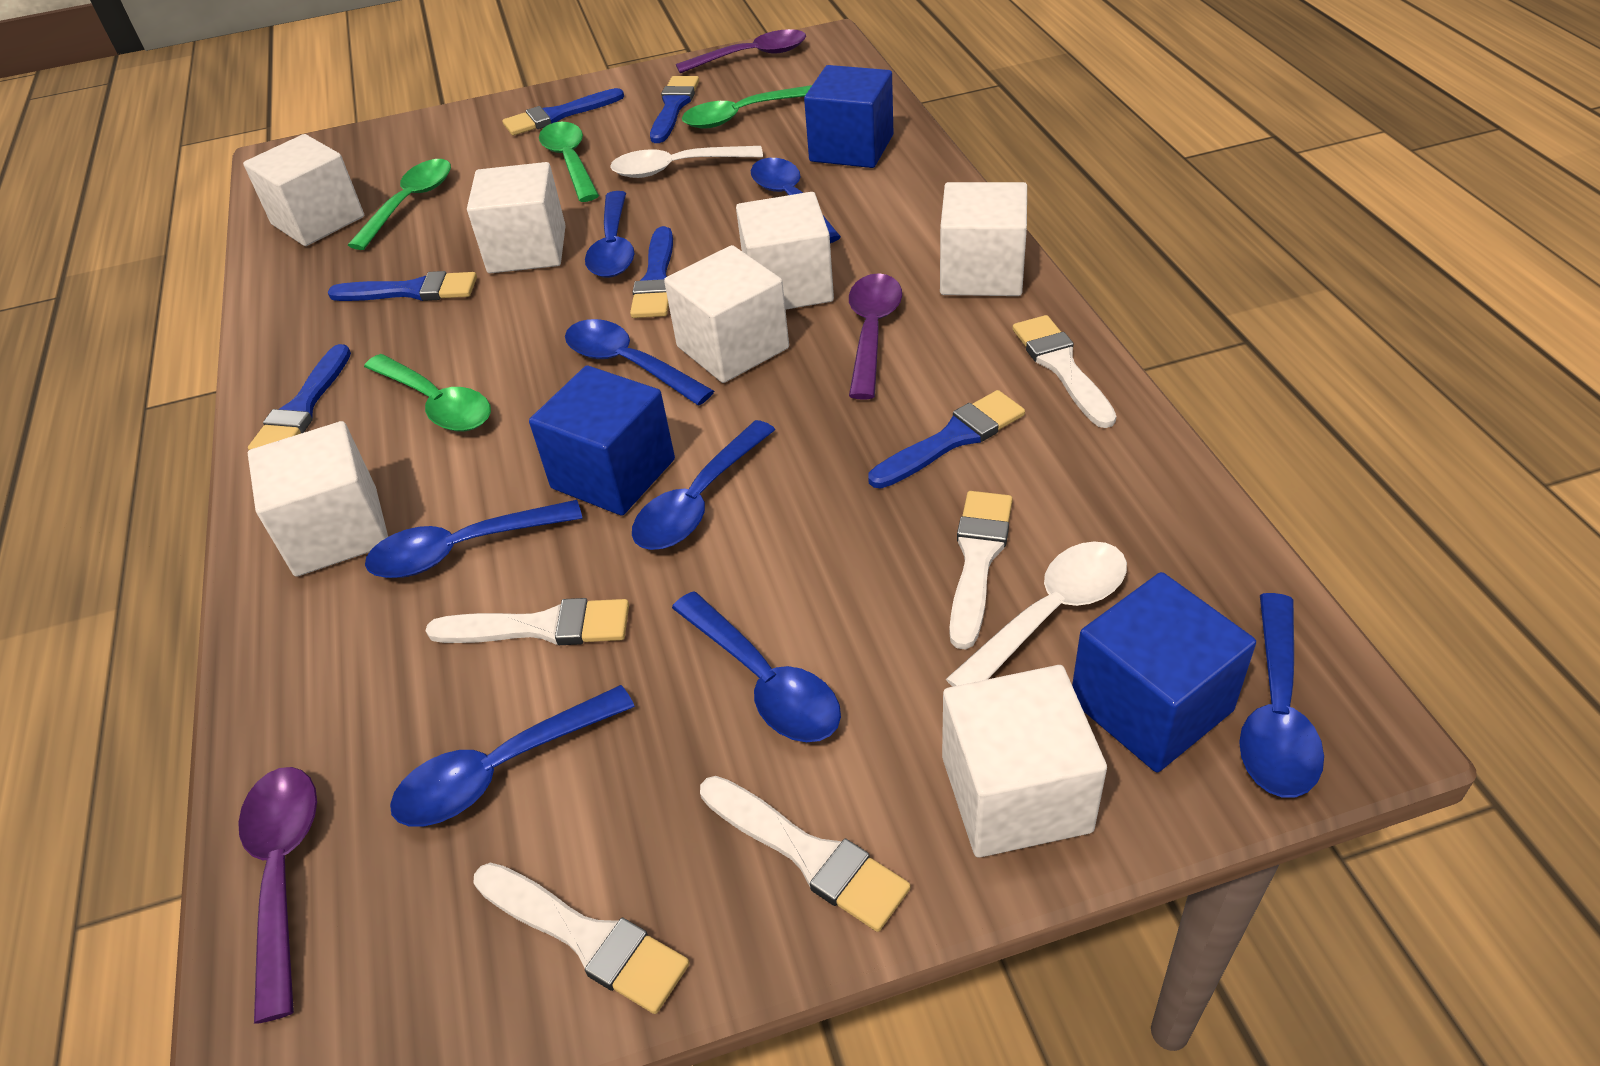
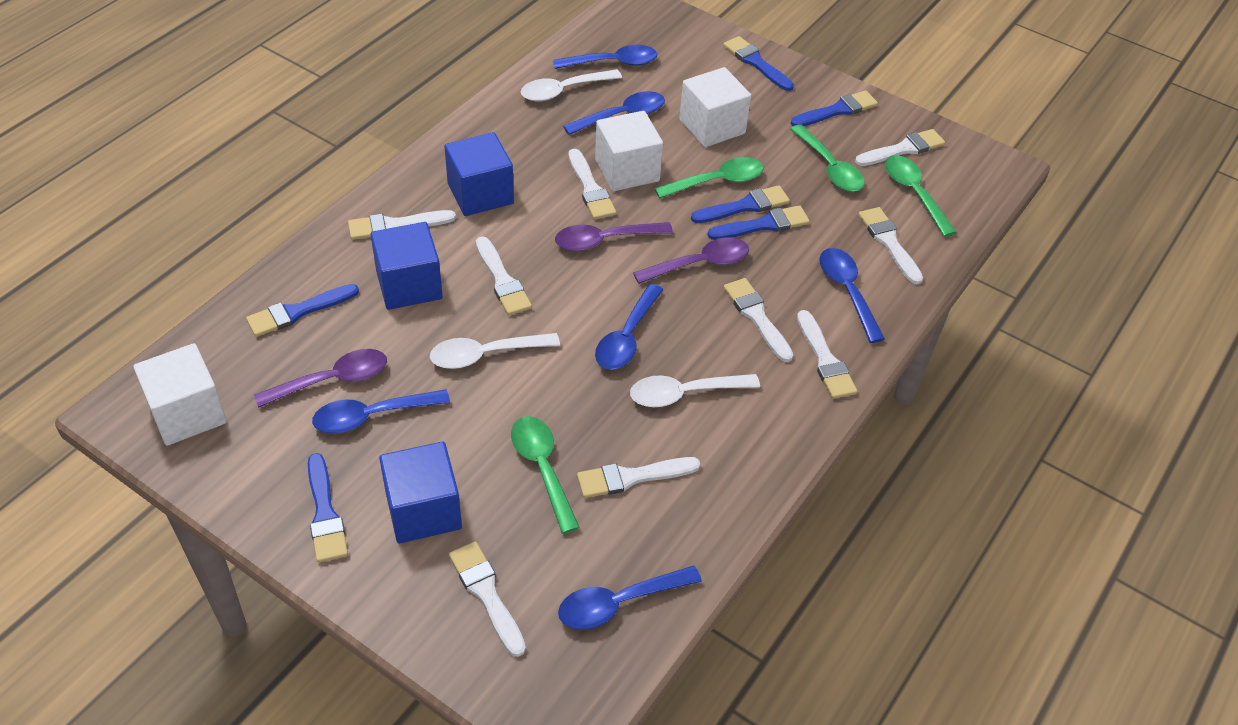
blue spoon: [365,500,582,578] [390,685,635,827] [565,319,714,405] [585,191,635,278] [632,420,775,550] [672,591,841,742] [751,158,841,243] [1239,593,1324,798] = 8 -> [312,390,450,433] [553,45,657,69] [558,565,702,630] [563,91,665,135] [595,284,664,370] [819,248,885,343] = 6
white brush: [426,598,629,645] [473,863,689,1014] [700,776,911,932] [949,491,1013,650] [1012,315,1116,428] = 5 -> [348,210,456,240] [449,541,526,657] [476,236,532,315] [569,149,616,219] [577,457,700,498] [724,278,793,362] [797,310,857,399] [855,129,945,166] [858,207,923,285] = 9
white cube: [243,134,364,246] [248,421,388,577] [467,162,566,273] [664,245,789,383] [736,192,834,310] [940,182,1027,296] [942,665,1107,858] = 7 -> [133,343,227,446] [595,111,663,191] [679,67,751,147] = 3
white spoon: [610,146,763,178] [946,541,1127,687] = 2 -> [430,333,560,369] [521,69,622,101] [630,374,760,407] = 3

